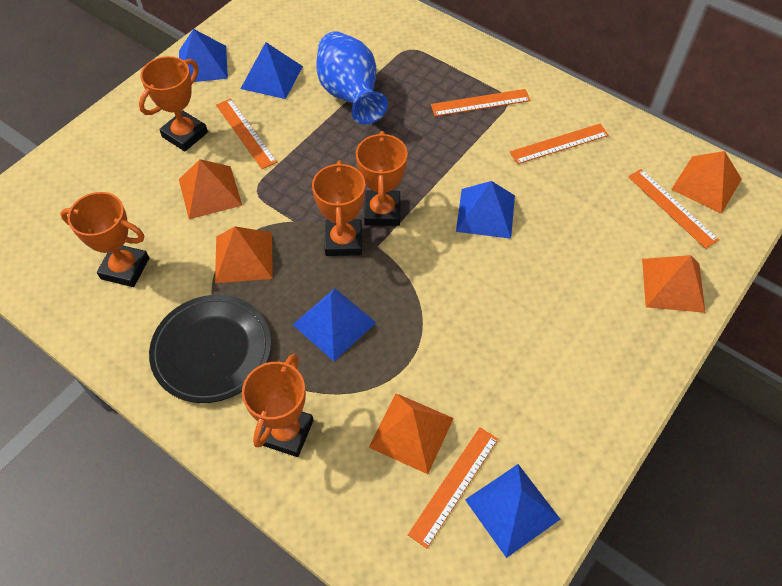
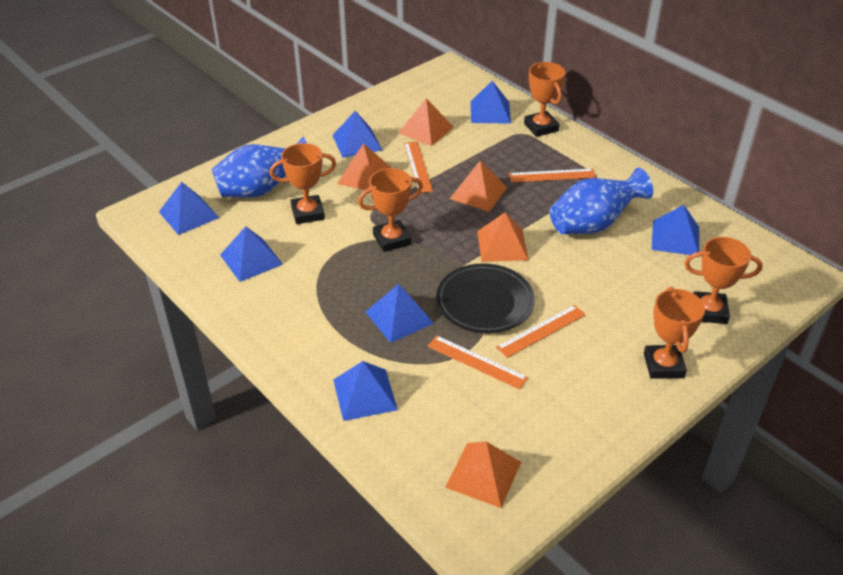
blue pyramid: [179,29,228,82] [241,42,303,99] [293,288,376,361] [456,181,515,239] [465,464,560,558] = 5 -> [159,182,219,235] [220,226,283,282] [332,111,382,158] [333,361,398,421] [365,284,434,343] [471,81,511,124] [652,205,699,255] = 7
blue vase: [316,31,388,124] = 1 -> [211,137,307,198] [550,168,653,234] = 2
orange ruler: [216,98,277,169] [408,427,498,548] [431,89,531,117] [510,124,609,164] [628,169,719,249] = 5 -> [404,142,433,193] [428,335,528,390] [496,305,586,358] [509,168,596,182] = 4

